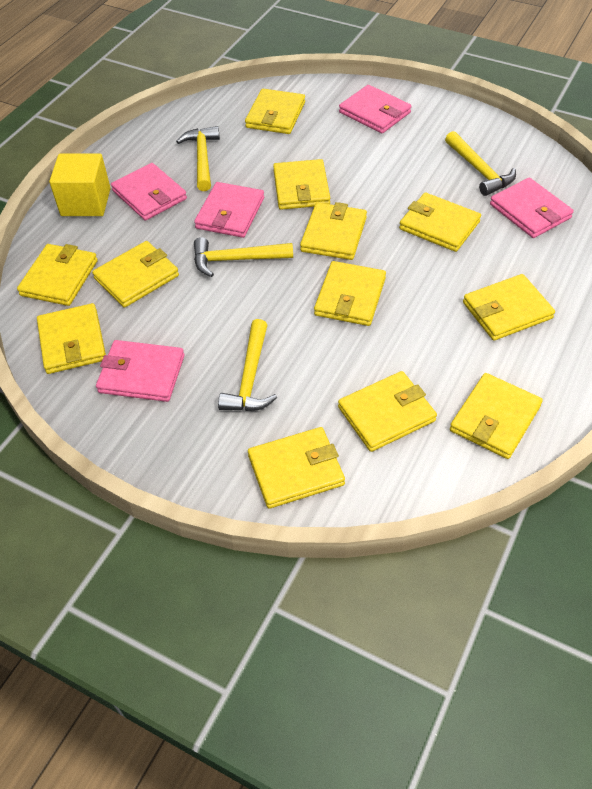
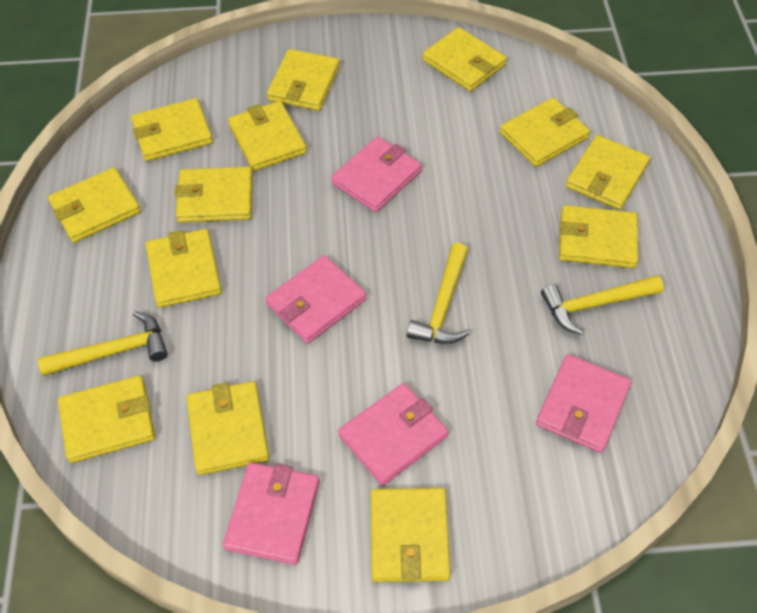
yellow cube: [49,154,111,216] = 1 -> none = 0
yellow hammer: [176,126,220,191] [194,237,293,277] [218,319,277,411] [445,131,516,196] = 4 -> [38,311,168,376] [407,243,470,344] [541,275,664,335] = 3
yellow wallet: [17,244,98,306] [37,303,106,374] [92,241,179,308] [245,89,305,134] [248,427,345,509] [273,159,330,210] [300,202,367,260] [314,261,386,326] [338,371,437,452] [399,193,481,252] [450,373,543,459] [463,274,555,341] = 12 -> [48,167,141,243] [58,376,155,463] [131,98,213,161] [146,229,222,308] [174,167,253,223] [186,381,269,475] [228,101,307,171] [267,49,340,111] [371,488,451,582] [423,27,507,91] [500,98,590,167] [559,205,638,268] [566,135,650,210] = 13

